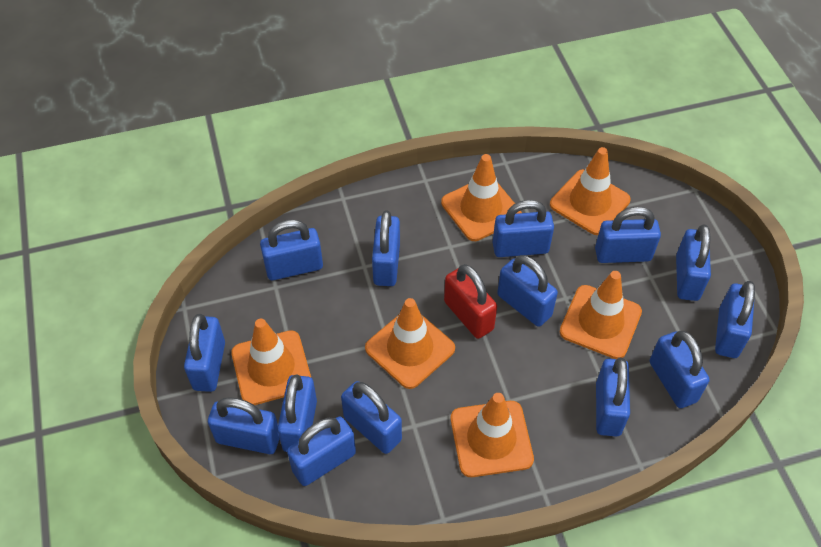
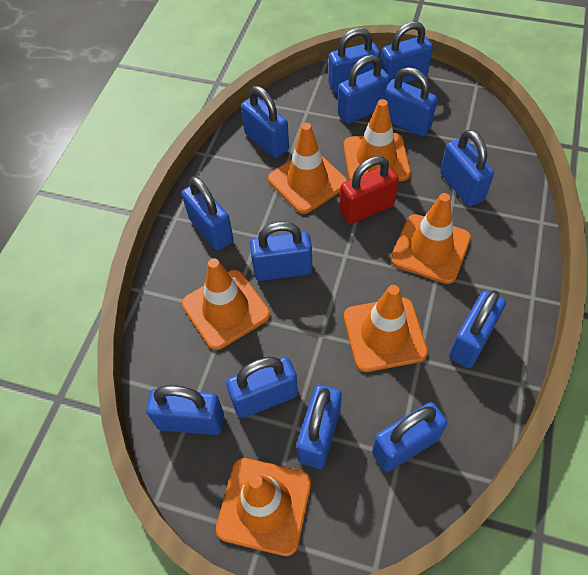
blue padlock: [184,314,225,392] [208,397,280,454] [260,219,323,280] [277,374,317,452] [287,416,356,486] [341,381,402,454] [372,210,400,286] [493,200,554,257] [497,255,558,327] [595,207,661,263] [596,358,630,437] [650,331,710,408] [676,224,711,301] [715,281,755,358] = 14 -> [146,385,224,435] [182,176,234,251] [226,357,298,418] [241,86,289,158] [250,221,312,281] [297,385,342,469] [328,28,380,93] [338,55,390,124] [372,402,447,472] [381,21,433,83] [383,67,437,137] [440,130,494,207] [449,290,506,368] = 13

